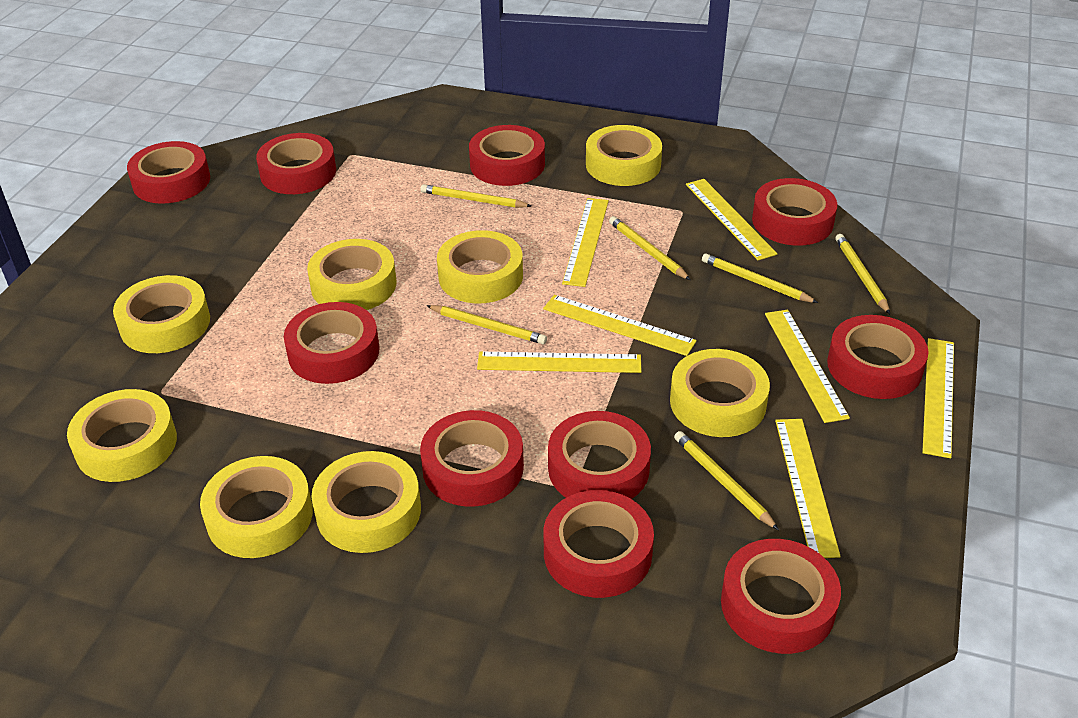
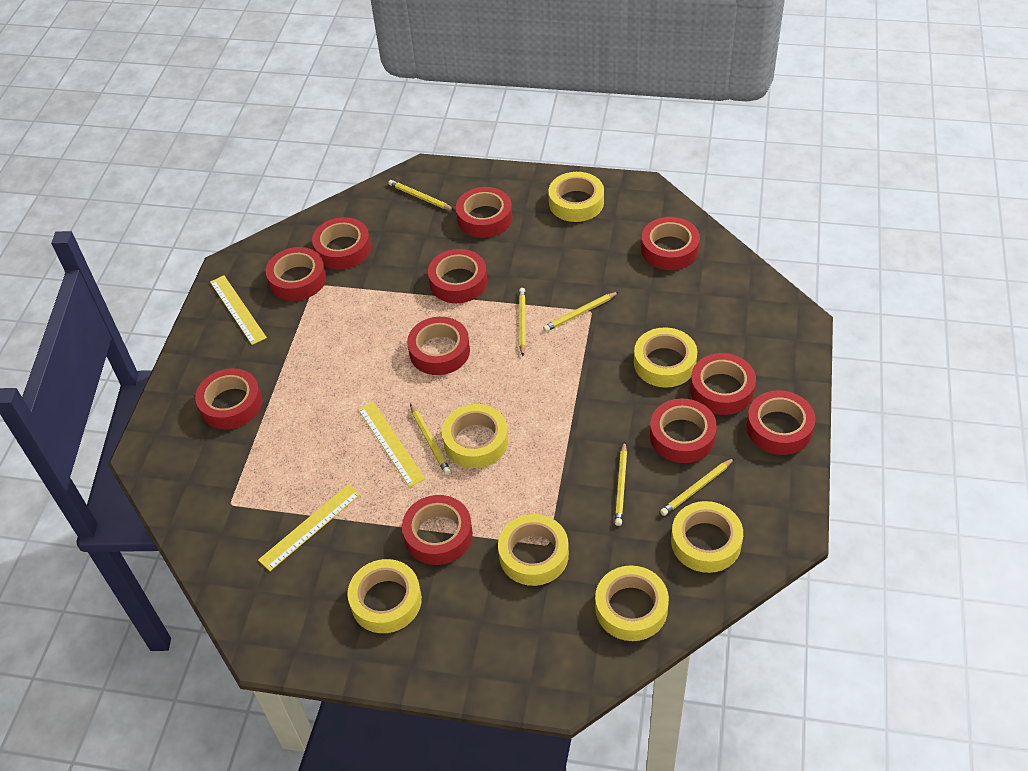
red tape: [127,141,210,204] [256,133,336,194] [284,302,379,384] [420,410,524,507] [469,125,545,186] [543,490,654,598] [548,411,651,499] [721,539,841,654] [752,178,837,245] [827,315,928,399] = 10 -> [195,368,262,429] [266,247,326,301] [312,217,371,270] [402,495,473,565] [407,317,470,375] [428,249,487,303] [456,187,512,238] [641,217,700,270] [650,399,717,463] [690,353,756,415] [746,390,815,455] = 11
yellow ruler: [477,352,641,373] [543,295,697,356] [562,198,609,287] [686,179,778,260] [765,310,850,423] [775,419,841,558] [922,338,954,458] = 7 -> [210,275,267,345] [258,484,361,571] [358,402,425,487] = 3
yellow tape: [67,389,177,482] [113,275,210,353] [200,456,313,558] [307,239,397,310] [312,451,421,553] [437,230,523,303] [586,125,662,186] [670,349,770,437] = 8 -> [347,559,422,633] [442,404,508,468] [498,514,569,586] [548,172,604,222] [595,566,669,641] [634,327,697,388] [671,501,743,573] = 7

